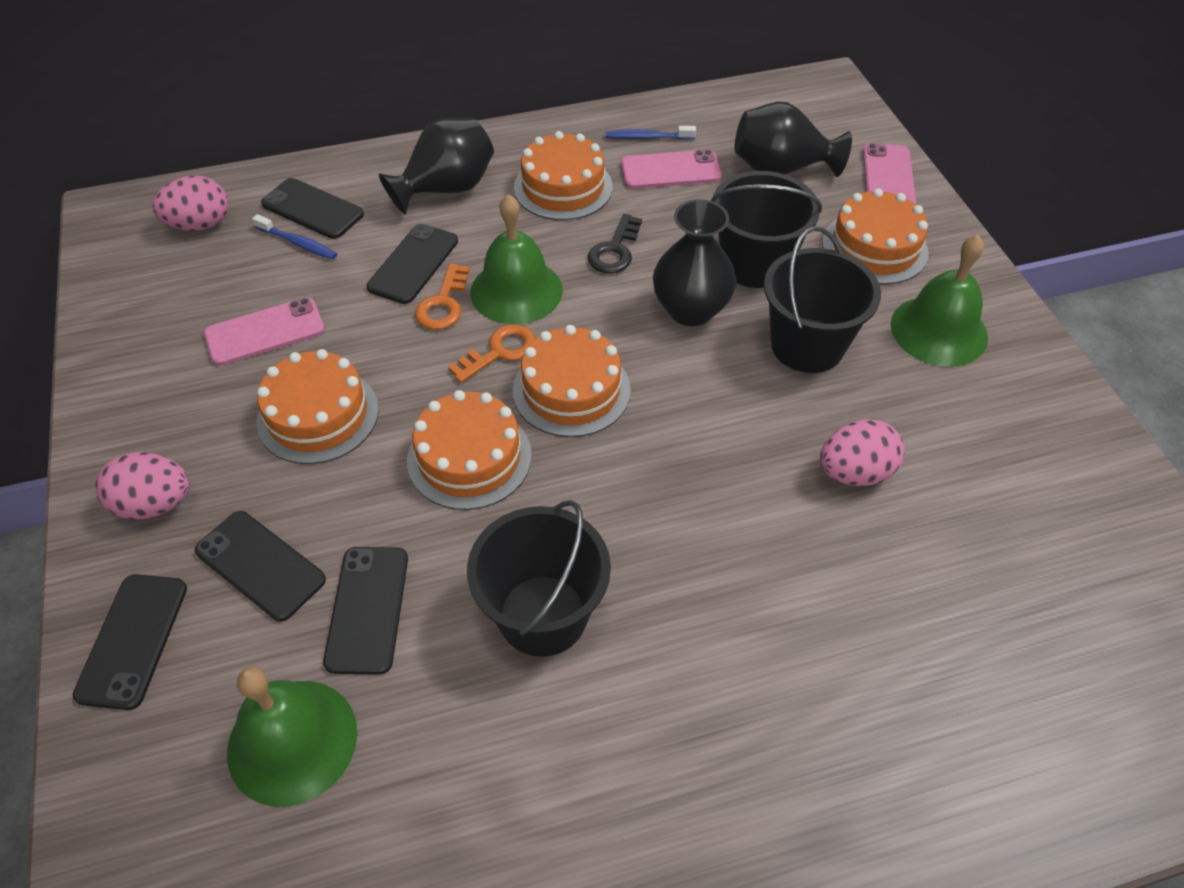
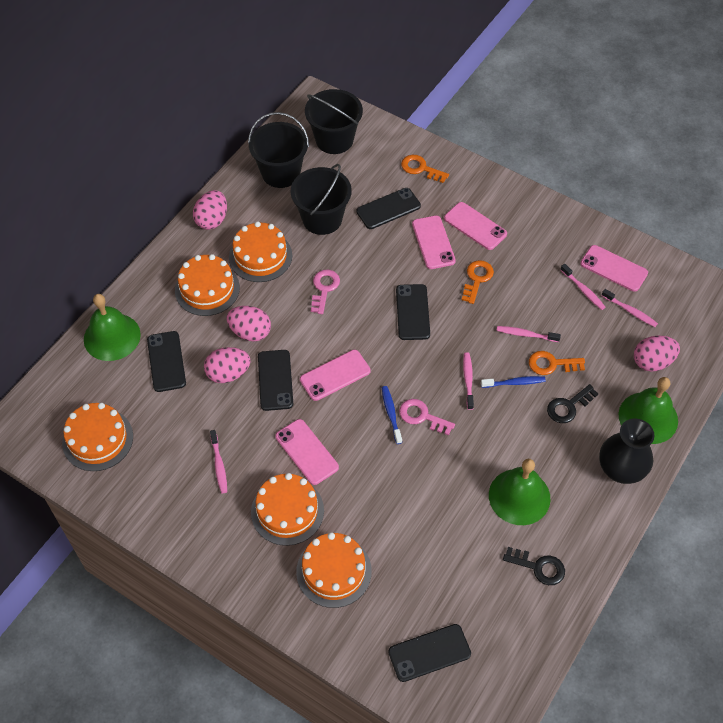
black key: [588,214,642,274] = 1 -> [503,547,565,585] [547,384,598,423] = 2
black vase: [379,118,494,215] [653,199,736,326] [734,102,852,177] = 3 -> [599,419,654,484] = 1
orange key: [415,263,470,330] [448,324,536,383] = 2 -> [401,155,449,183] [462,260,494,304] [529,351,585,375] = 3
pink egg: [95,452,190,520] [152,175,229,231] [820,419,905,486] = 3 -> [193,190,227,230] [204,347,250,383] [226,306,271,341] [634,336,680,372] = 4
pink key: none = 0 -> [311,270,340,314] [399,399,455,435] = 2
pink phone: [204,297,325,366] [621,149,722,189] [863,143,916,204] = 3 -> [275,419,339,485] [300,350,371,401] [412,216,456,269] [444,202,507,250] [580,245,648,292] = 5
pink toothbrush: none = 0 -> [210,430,227,493] [463,353,474,410] [496,326,561,342] [560,264,606,310] [602,289,658,327] = 5

